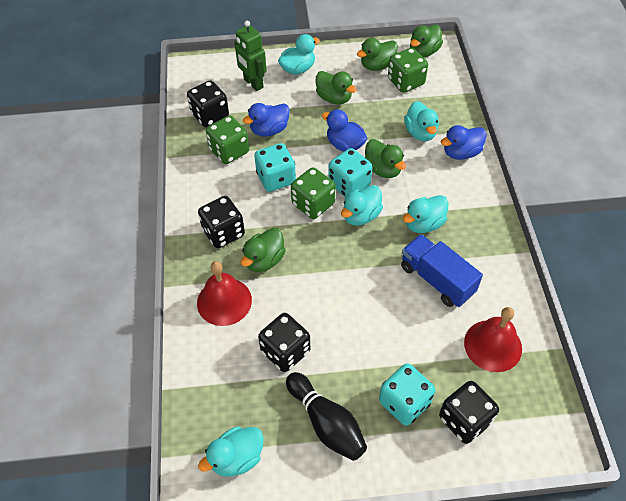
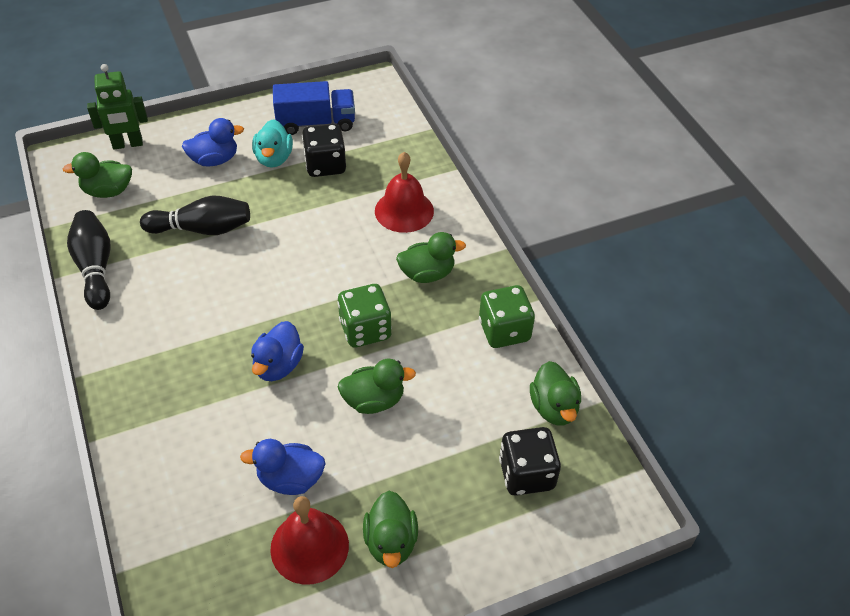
black bowling pin: [286,372,367,461] = 1 -> [67,210,111,310] [140,195,250,235] = 2
black dice: [187,80,229,127] [198,196,245,248] [258,313,310,372] [439,381,499,444] = 4 -> [302,124,346,177] [499,427,561,496] = 2
green dice: [206,116,249,164] [291,168,335,219] [388,48,428,93] = 3 -> [337,284,392,348] [479,285,535,348] = 2
turquoise dice: [254,143,296,192] [328,148,372,197] [379,363,435,426] = 3 -> none = 0
turquoise duck: [198,426,264,477] [278,34,320,75] [341,185,383,226] [403,195,448,233] [404,101,439,141] = 5 -> [252,119,293,168] = 1

